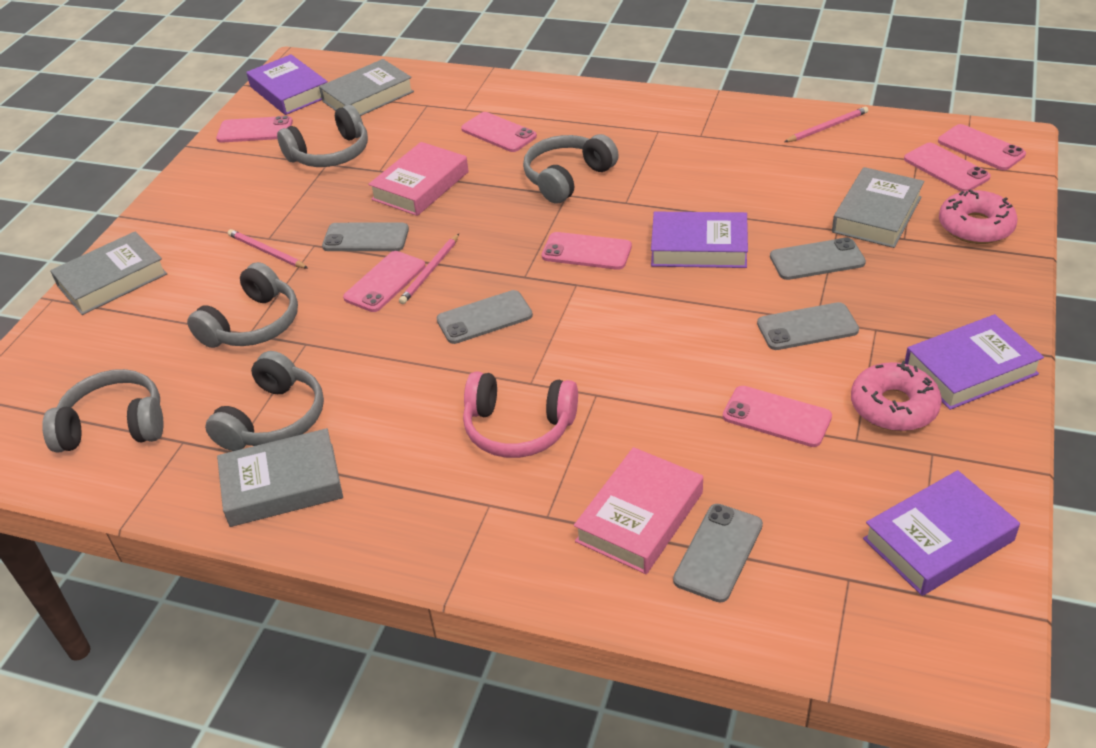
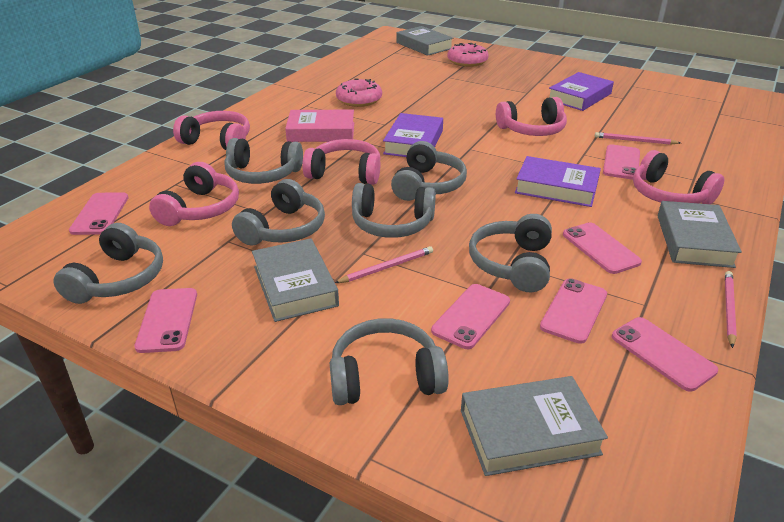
grey headphones: [42,369,164,453] [187,262,298,348] [205,351,324,451] [277,105,368,167] [523,134,619,203] = 5 -> [53,223,163,304] [225,138,303,184] [232,179,325,246] [330,318,449,405] [352,183,436,238] [391,141,467,201] [469,214,552,292] = 7
grey phone: [322,223,409,251] [437,290,533,344] [673,504,763,602] [757,302,859,350] [770,237,866,280] = 5 -> none = 0
pink book: [368,142,469,216] [574,447,703,574] = 2 -> [285,110,354,142] = 1
pink headphones: [463,371,578,458] = 1 -> [149,162,239,226] [173,111,250,150] [302,139,381,185] [496,97,567,136] [633,150,724,204] = 5
purple book: [247,54,328,115] [651,212,748,268] [863,470,1020,596] [905,314,1044,410] = 4 -> [383,113,443,157] [515,156,601,207] [549,72,614,111] = 3

